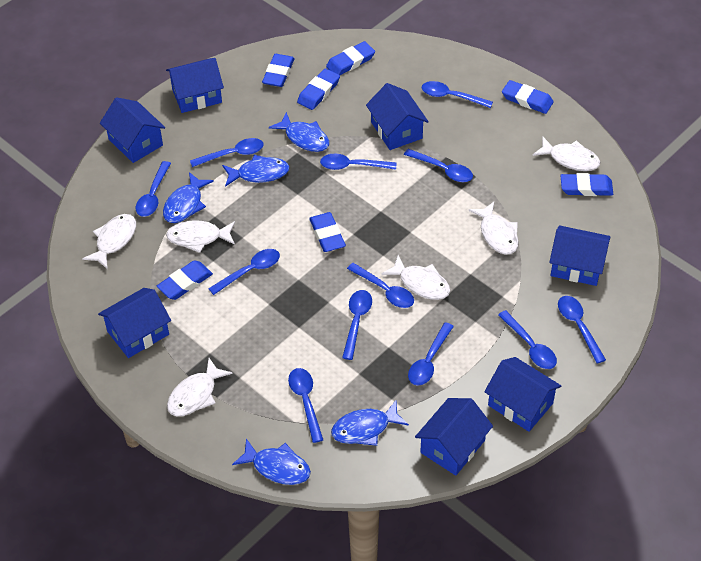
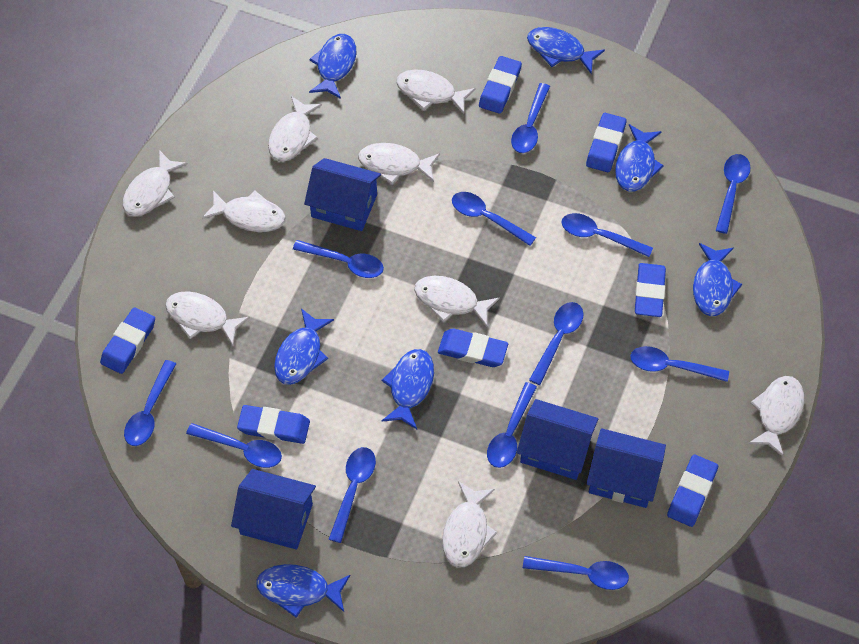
blue fish: [163,172,214,223] [222,155,290,187] [232,438,311,485] [269,112,329,152] [331,400,409,446] = 5 -> [256,564,351,618] [274,308,334,385] [309,34,357,99] [381,349,434,429] [527,27,605,74] [615,124,664,192] [693,243,742,316] = 7
blue house: [98,288,171,358] [100,97,165,163] [166,58,224,113] [366,83,429,150] [415,398,493,476] [484,357,561,432] [549,225,611,286] = 7 -> [231,469,316,550] [304,158,381,231] [517,399,598,480] [587,428,666,508] = 4
white fish: [82,214,136,269] [166,220,235,253] [167,358,233,416] [381,255,450,300] [469,202,519,255] [533,137,600,171] = 6 -> [123,150,188,217] [165,291,250,345] [202,190,286,232] [268,96,322,162] [358,143,440,184] [396,70,476,114] [414,276,500,327] [442,481,497,567] [748,376,804,457] = 9

